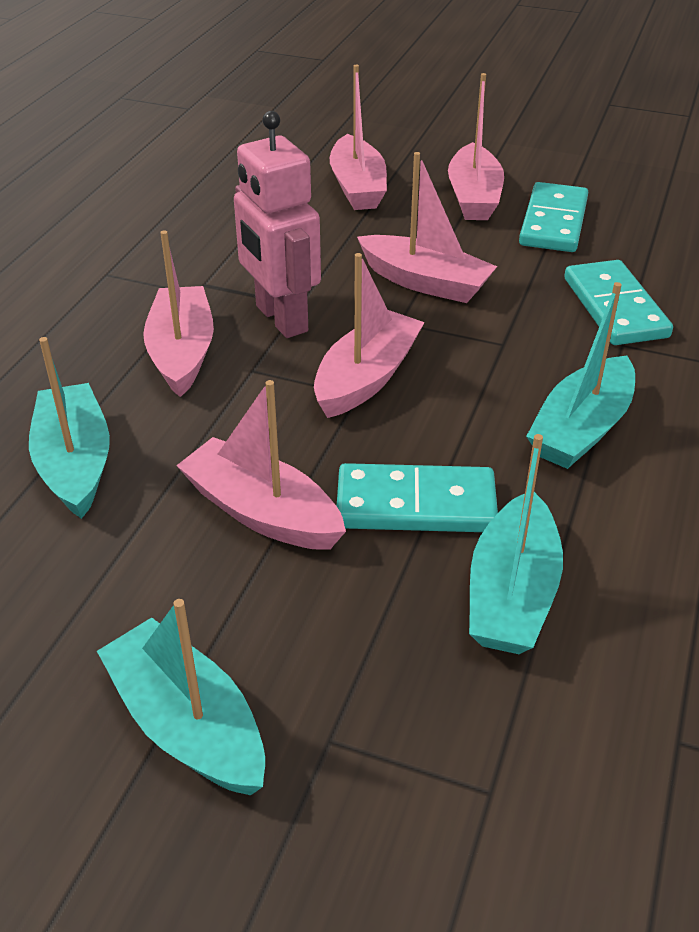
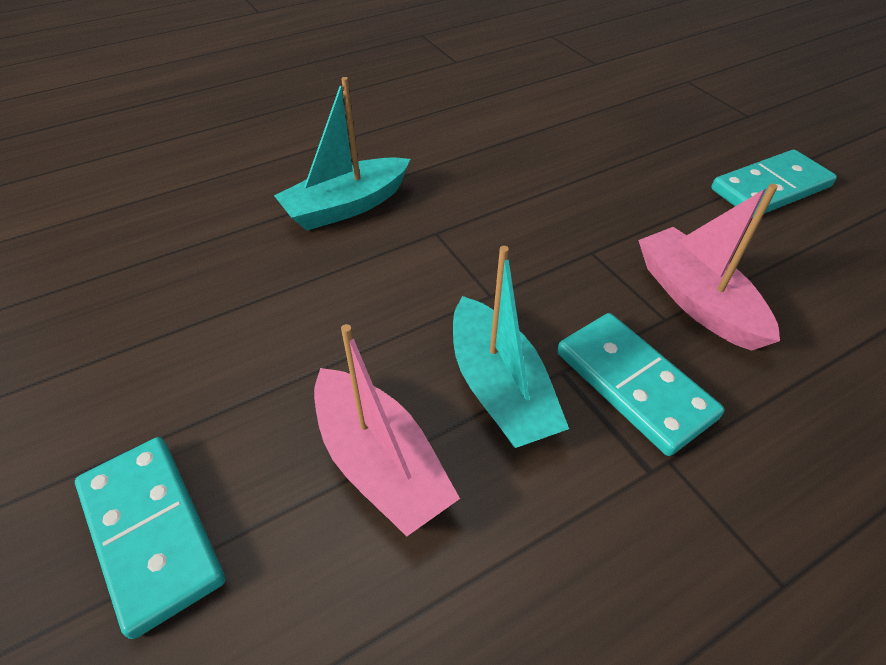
pink boat: [143,230,214,397] [176,380,346,550] [314,253,425,418] [330,65,387,210] [357,152,498,303] [448,73,504,220] = 6 -> [314,324,460,537] [638,184,780,351] = 2
pink robot: [234,111,321,338] = 1 -> none = 0
turquoise boat: [29,337,110,519] [97,599,265,795] [469,434,563,654] [526,282,635,469] = 4 -> [274,77,410,231] [453,246,569,448] = 2

